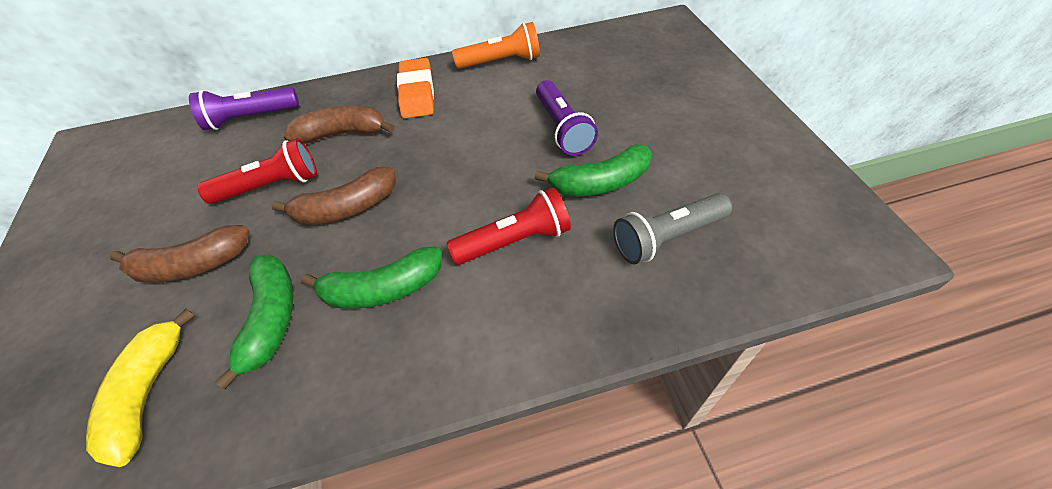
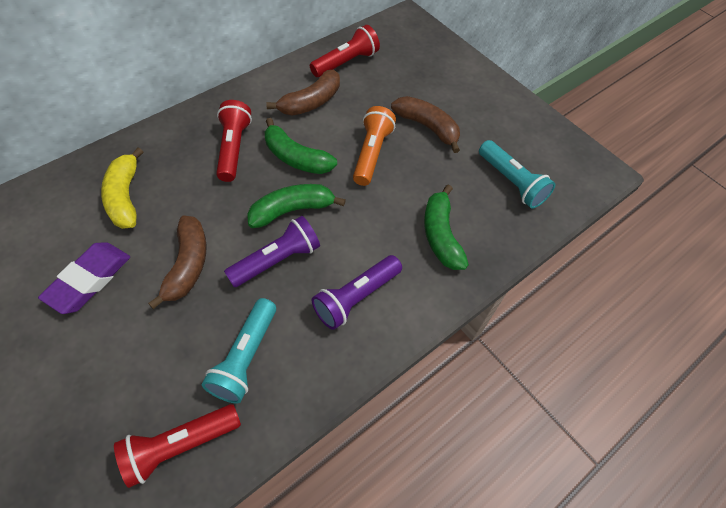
grey flashlight: [613,193,732,265] = 1 -> none = 0
orange eraser: [397,58,434,118] = 1 -> none = 0
purple eraser: none = 0 -> [38,242,130,314] = 1
red flashlight: [197,138,317,204] [447,188,571,265] = 2 -> [114,404,241,488] [216,100,252,182] [310,25,380,77] = 3
turquoise flashlight: none = 0 -> [201,298,276,403] [479,140,555,209] = 2

